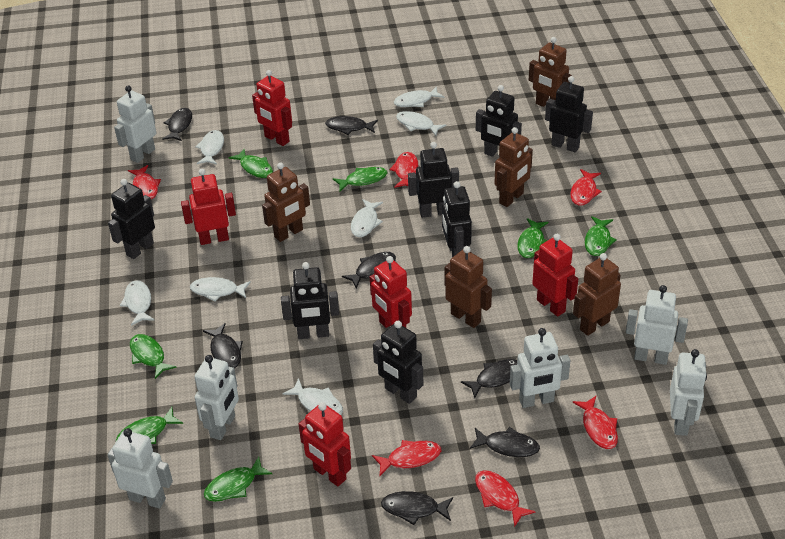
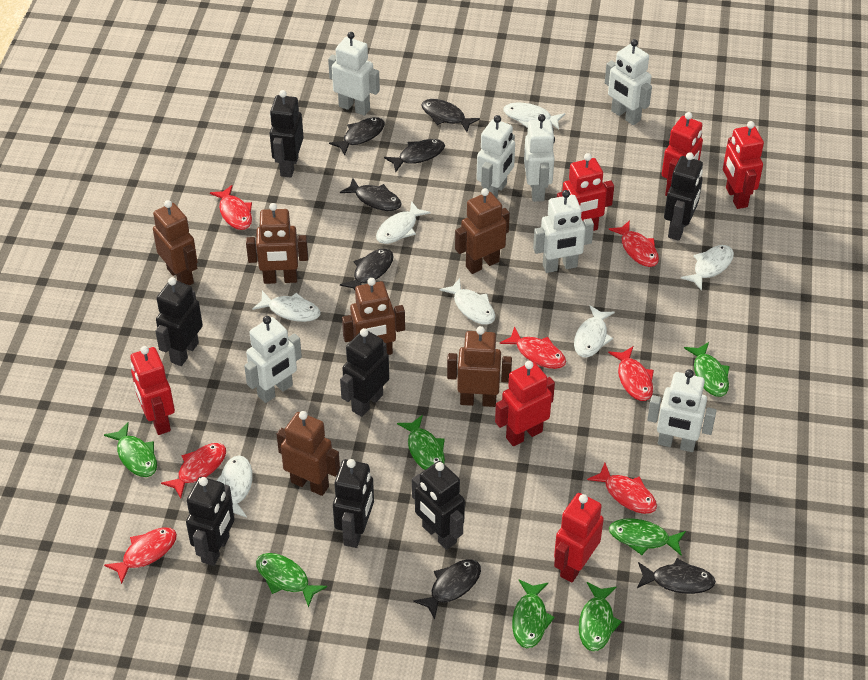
brown robot: [262,162,310,242] [445,246,492,328] [494,127,533,207] [529,37,572,107] [573,253,621,336] = 5 -> [153,200,197,285] [246,203,308,284] [277,411,340,496] [342,278,405,355] [447,326,512,407] [455,188,510,274] = 6
red fish: [128,165,161,199] [372,440,441,476] [389,152,418,188] [475,470,536,527] [570,169,602,206] [572,396,618,449] = 6 -> [104,527,177,584] [161,443,226,498] [210,185,252,230] [500,326,566,369] [587,463,657,514] [608,220,659,267] [608,346,654,401] = 7
red robot: [181,169,236,245] [252,70,292,146] [299,402,351,487] [370,256,412,328] [532,234,578,317] = 5 -> [130,346,175,435] [495,361,555,446] [554,493,604,583] [557,153,614,231] [662,112,703,196] [723,121,764,209] = 6
white robot: [107,428,173,508] [114,85,156,163] [195,355,239,440] [510,328,570,408] [626,285,688,365] [670,349,707,436] = 6 -> [244,316,302,403] [328,32,380,116] [476,115,515,198] [524,114,555,202] [533,190,594,273] [605,39,652,125] [647,369,717,452] = 7

